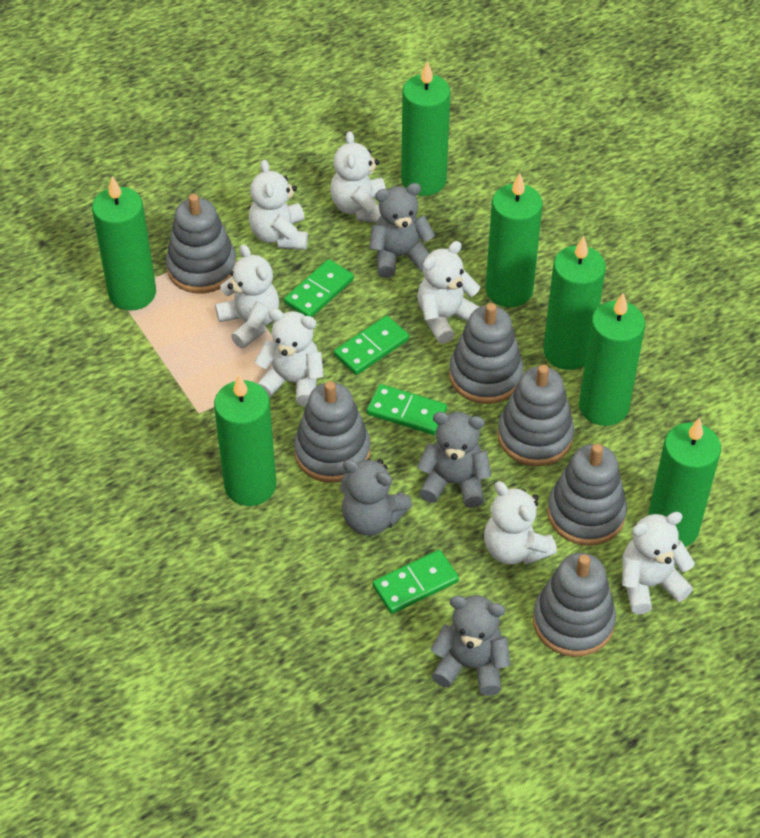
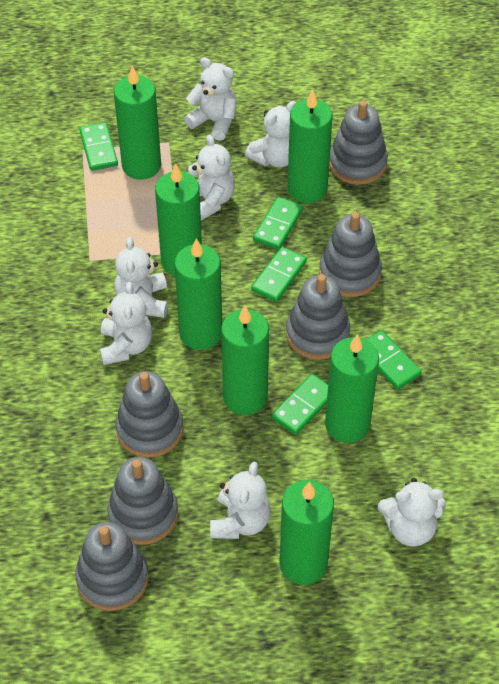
green domino: [284,259,354,317] [334,316,409,375] [367,384,447,435] [373,550,459,614] = 4 -> [79,122,118,171] [251,247,307,302] [253,197,303,250] [272,374,328,435] [366,330,422,390] = 5
grey teddy bear: [340,458,412,536] [369,183,435,278] [417,412,492,508] [430,595,511,696] = 4 -> none = 0

